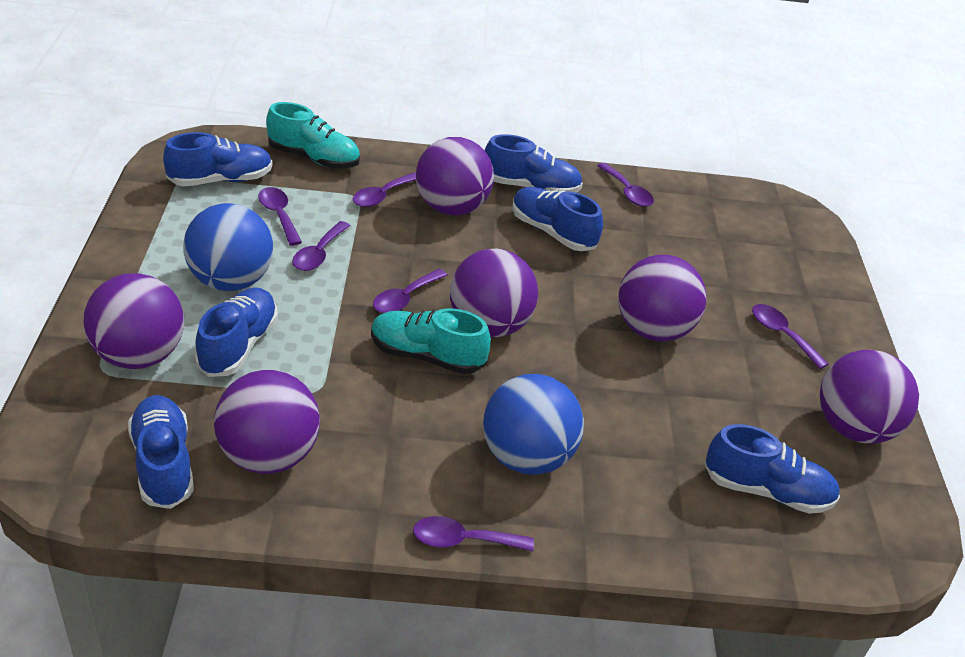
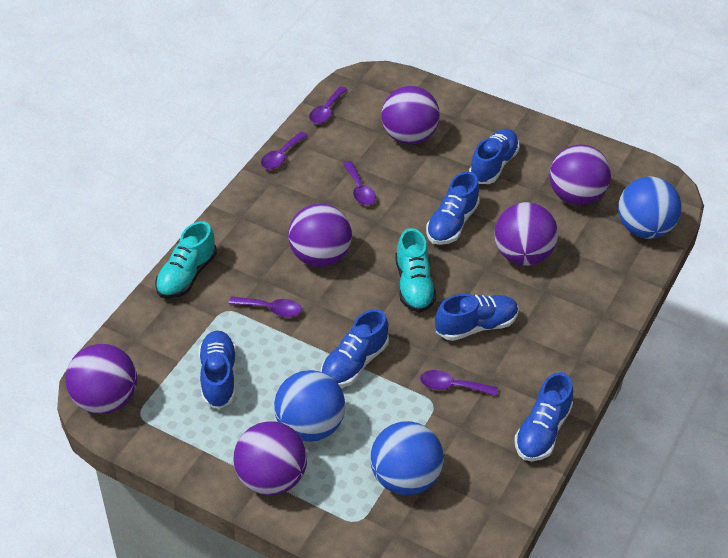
blue ball: [183,203,273,291] [483,374,584,475] = 2 -> [274,370,345,442] [370,421,444,495] [618,176,682,239] = 3
purple spoon: [258,187,302,245] [292,221,350,271] [353,173,416,207] [373,269,447,313] [413,516,534,551] [597,163,654,207] [752,304,828,369] = 7 -> [228,296,302,317] [261,132,308,169] [309,86,348,124] [343,161,376,205] [420,370,498,396] = 5

